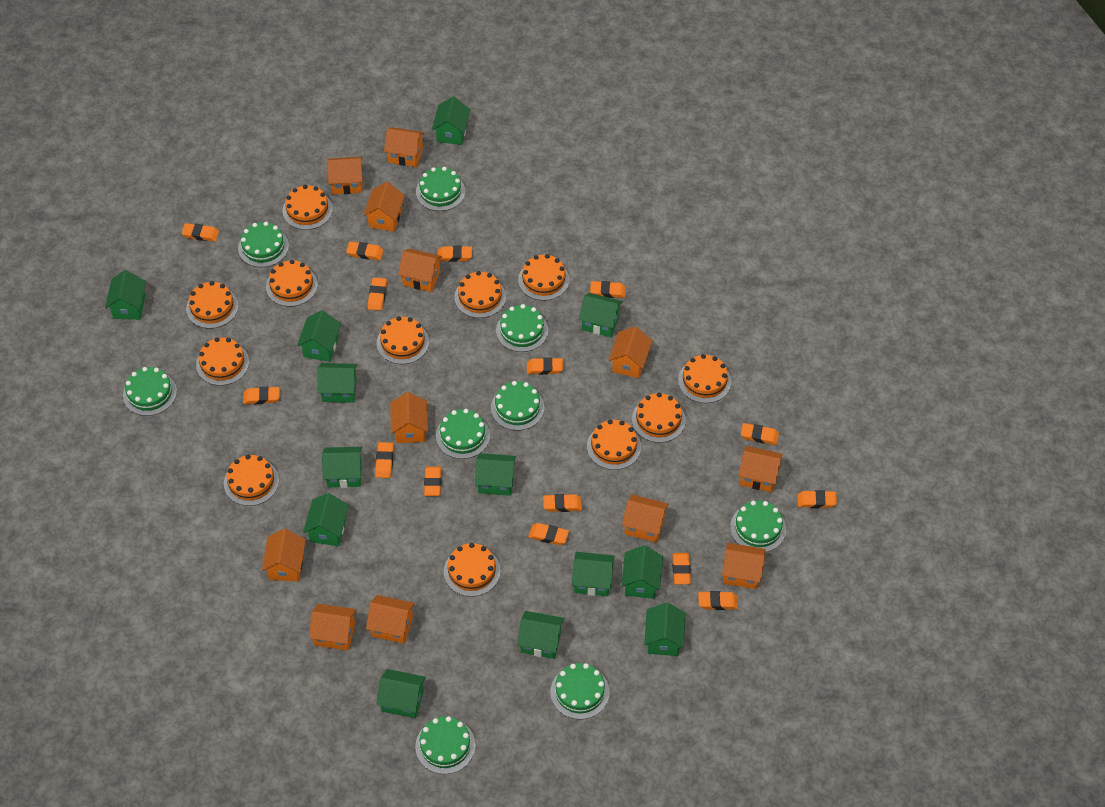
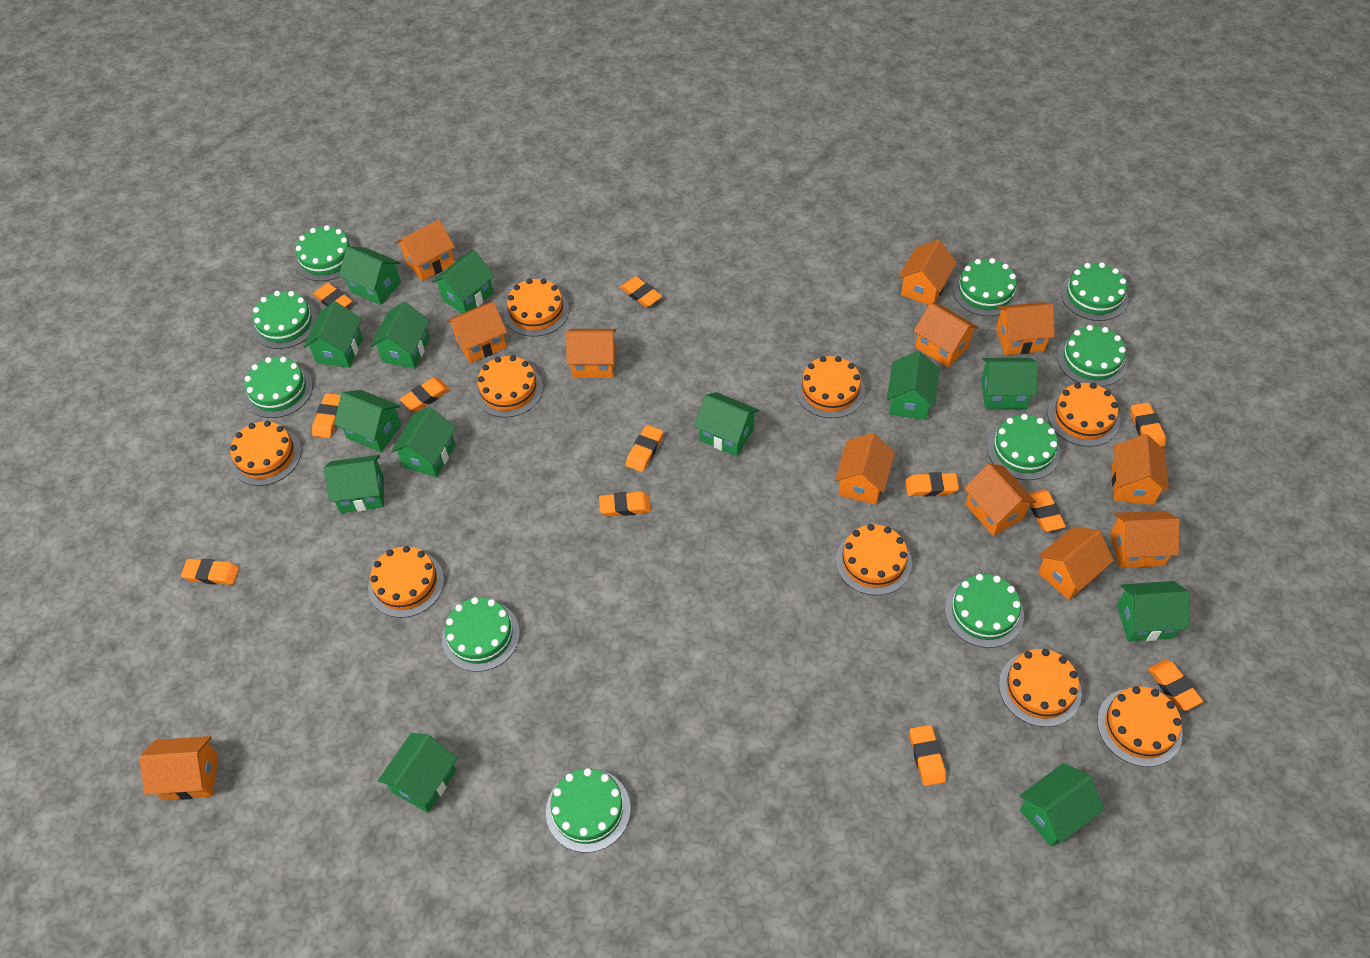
green cake: [123,367,177,416] [238,222,289,267] [415,716,476,774] [416,167,465,211] [436,409,490,459] [491,381,545,431] [496,304,548,352] [550,663,610,719] [730,501,786,552] = 9 -> [244,357,313,418] [252,291,318,349] [295,225,356,281] [442,597,520,672] [546,768,631,853] [945,574,1024,648] [953,258,1019,316] [987,414,1060,480] [1057,325,1127,387] [1061,262,1128,321] = 10
orange cake: [186,281,238,329] [196,337,249,386] [224,455,279,506] [266,260,318,307] [282,185,333,230] [377,316,429,364] [444,543,500,597] [454,271,506,318] [518,254,570,301] [587,420,641,470] [632,393,686,443] [678,354,731,403] = 12 -> [230,421,301,486] [368,546,444,618] [474,355,543,417] [504,279,569,337] [796,356,865,418] [836,524,912,595] [999,649,1082,727] [1048,383,1120,447] [1097,686,1183,767] = 9
orange eraser: [182,223,219,242] [243,387,280,404] [346,242,384,260] [368,278,387,311] [375,442,394,478] [424,467,442,496] [437,246,472,262] [527,357,563,375] [528,523,569,545] [543,494,582,512] [590,281,626,298] [672,553,691,584] [698,591,738,610] [741,423,779,445] [797,490,837,508] = 15 -> [181,559,239,585] [312,393,341,438] [313,283,352,307] [400,378,450,411] [599,492,651,516] [620,276,662,307] [626,425,663,472] [905,472,959,497] [909,725,946,786] [1029,490,1066,532] [1131,402,1166,447] [1148,660,1203,711] = 12

